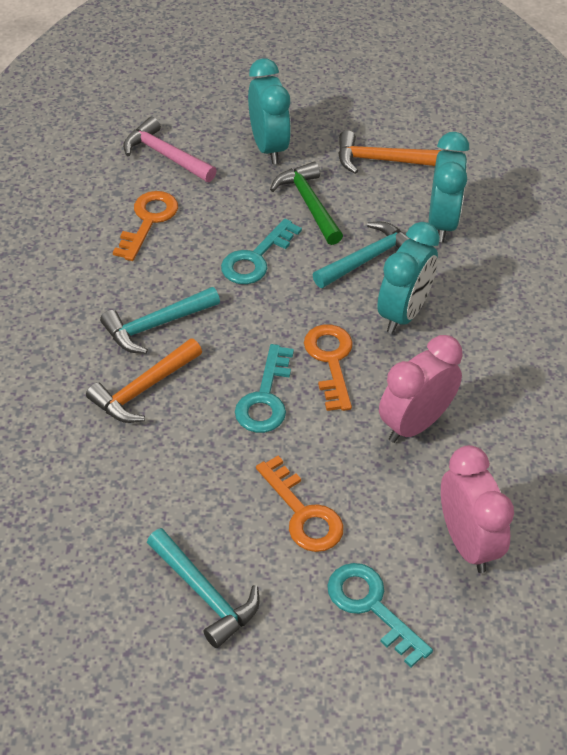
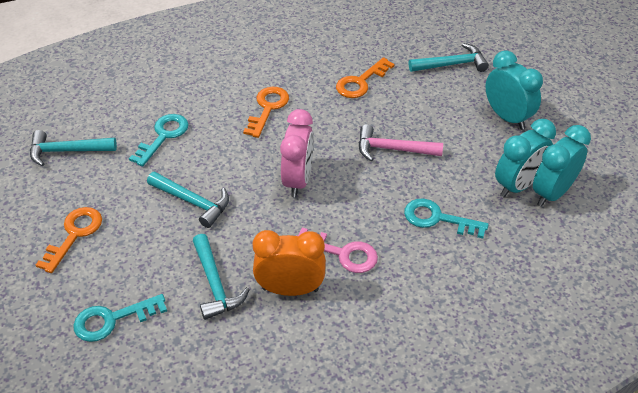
green hammer: [270,162,343,245] = 1 -> none = 0
orange clock: none = 0 -> [252,230,326,296] = 1
orange hammer: [86,338,202,423] [338,130,442,174] = 2 -> none = 0
pink clock: [379,335,463,443] [441,445,514,573] = 2 -> [280,109,314,197] = 1
pink key: none = 0 -> [296,228,378,273] = 1
turquoise hammer: [100,287,220,354] [147,528,260,648] [313,222,410,288] = 3 -> [30,130,117,166] [147,172,229,228] [193,234,250,320] [409,43,489,72] = 4

